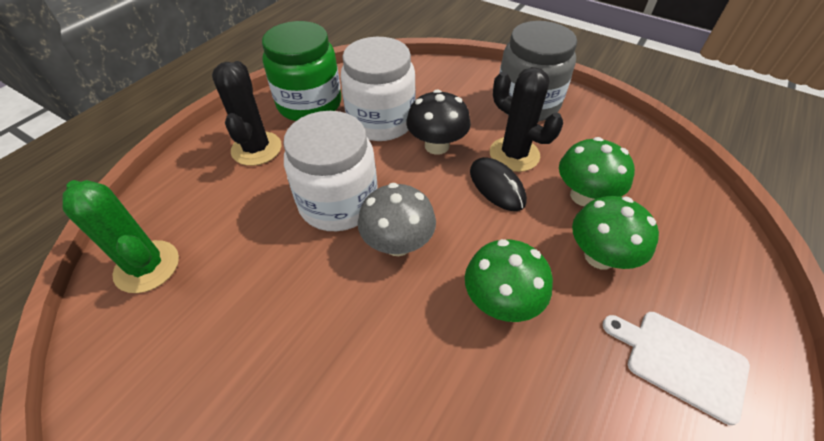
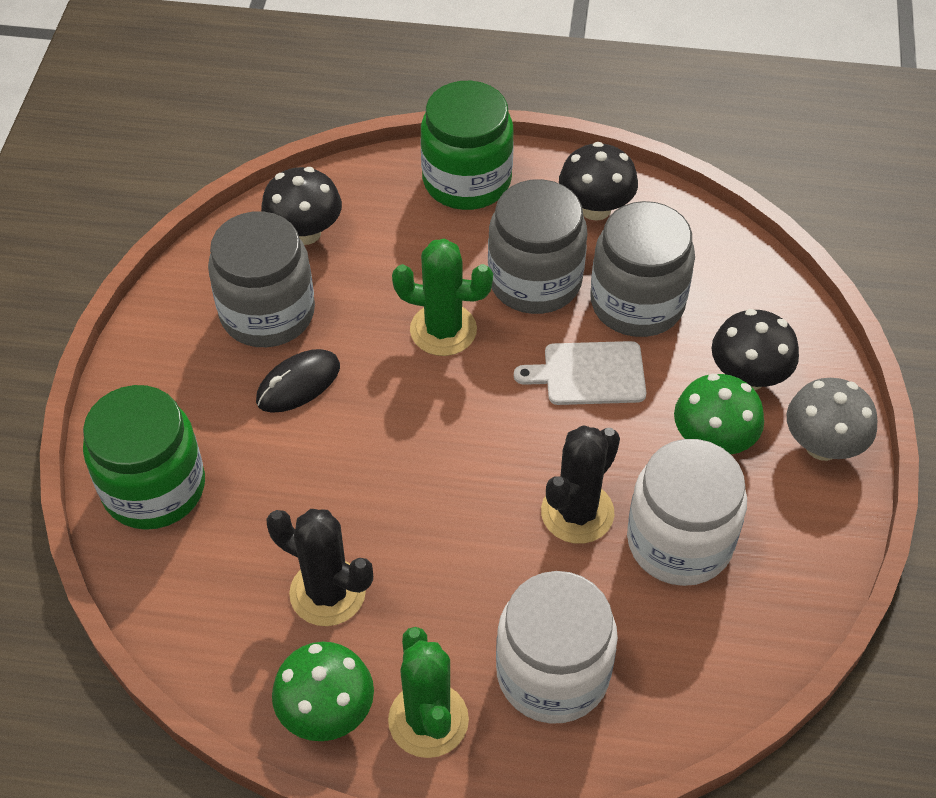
black mushroom: [406,89,471,155] = 1 -> [261,167,342,245] [559,142,638,221] [712,309,799,390] = 3
green cactus: [63,180,179,293] = 1 -> [388,627,469,758] [392,238,493,356] = 2
green jar: [262,21,341,121] = 1 -> [83,385,205,530] [421,81,514,210] = 2
green mushroom: [465,239,553,322] [559,137,635,206] [572,196,659,269] = 3 -> [272,642,374,741] [674,374,764,454] = 2
grey jar: [499,21,577,121] = 1 -> [208,211,315,347] [488,179,587,314] [590,201,695,337] = 3

